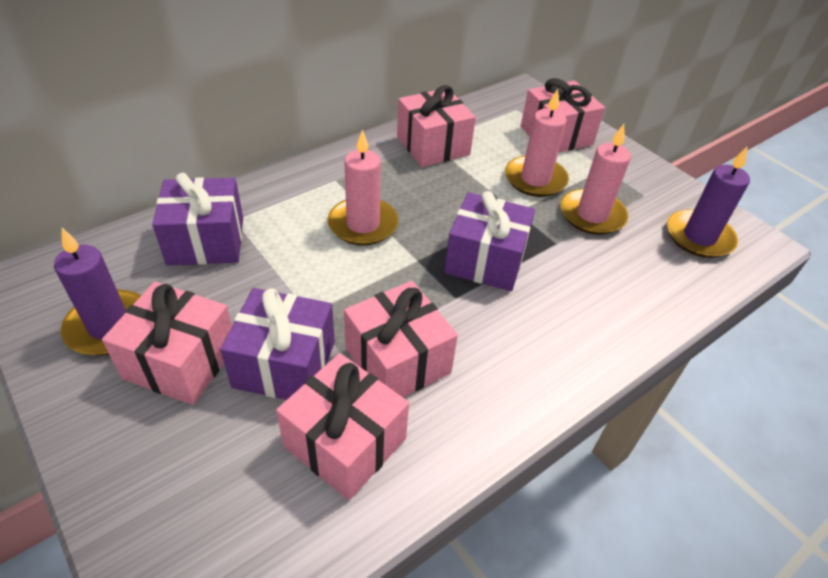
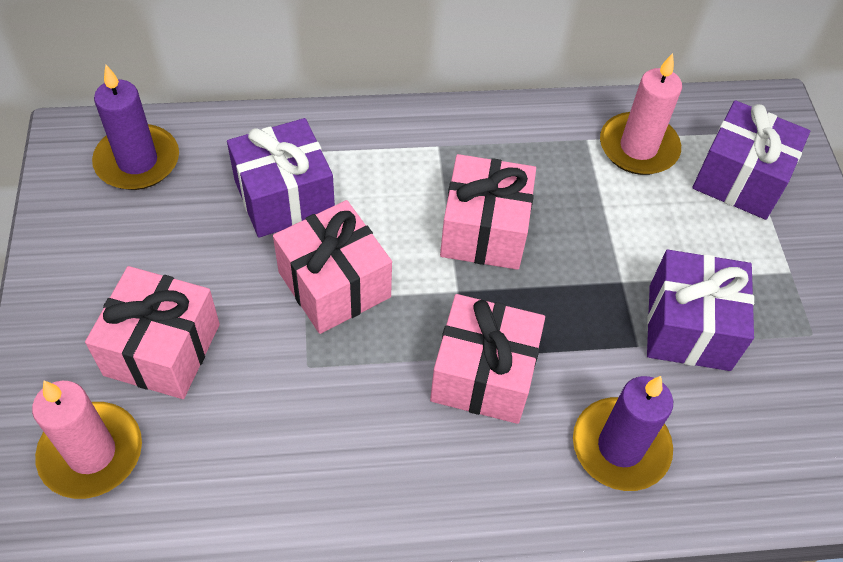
pink candle: [327,129,398,245] [505,89,569,197] [560,124,631,235] = 3 -> [32,381,142,499] [600,53,682,175] = 2
pink gift: [102,282,232,405] [276,353,409,500] [344,281,458,397] [397,85,476,167] [521,78,605,153] = 5 -> [85,266,220,399] [273,200,392,334] [430,294,545,424] [440,154,536,270] = 4

